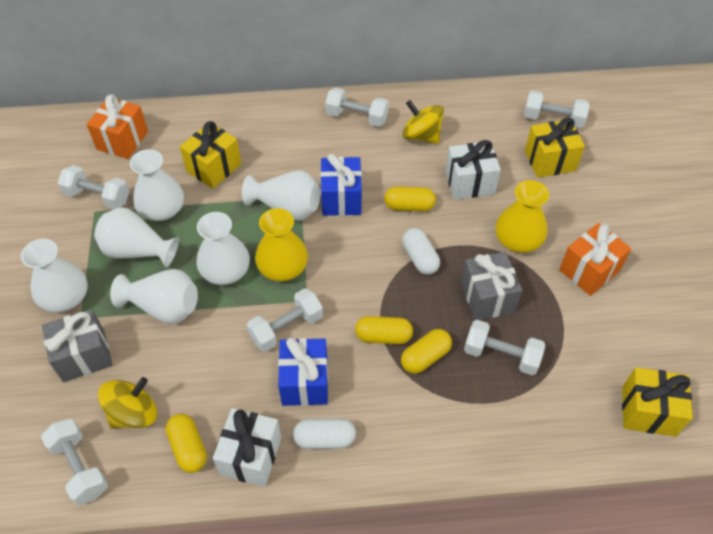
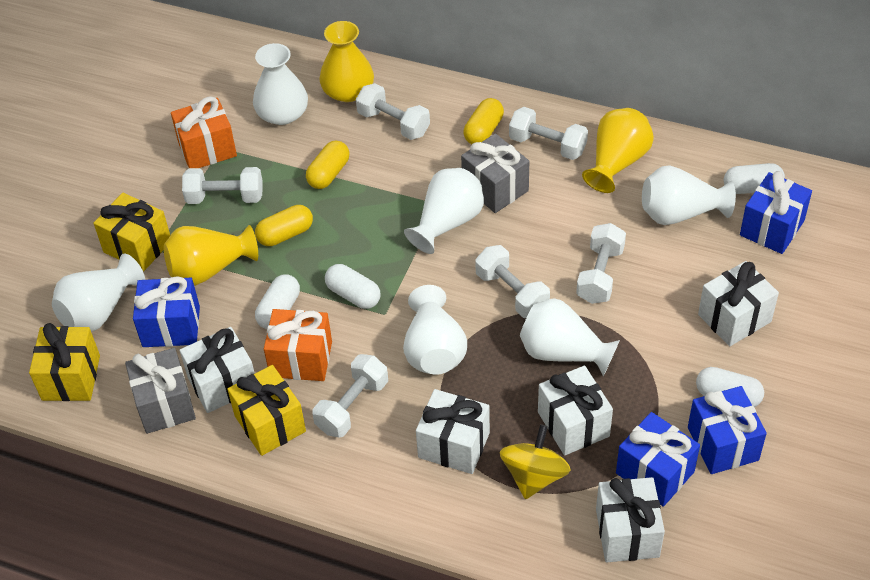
blue gift: [278,337,328,406] [321,154,362,216] = 2 -> [133,276,200,347] [616,412,700,507] [688,386,767,474] [740,171,812,254] = 4
white capsule: [293,418,356,449] [402,228,440,275] = 2 -> [255,274,300,329] [325,264,381,309] [696,367,764,407] [724,163,785,194] = 4
white gift: [213,408,281,487] [445,140,501,200] = 2 -> [180,327,255,413] [416,389,490,474] [538,366,613,455] [596,477,665,562] [698,261,779,346] = 5
yellow capsule: [166,414,207,473] [355,316,413,344] [384,187,436,211] [401,329,452,374] = 4 -> [255,205,313,246] [306,141,350,189] [464,98,504,144] = 3
yellow spinning top: [98,377,157,429] [402,100,444,144] = 2 -> [500,424,571,499] = 1
yellow vase: [255,208,308,281] [496,180,549,253] = 2 -> [163,225,258,286] [320,21,374,102] [582,108,654,193] = 3

